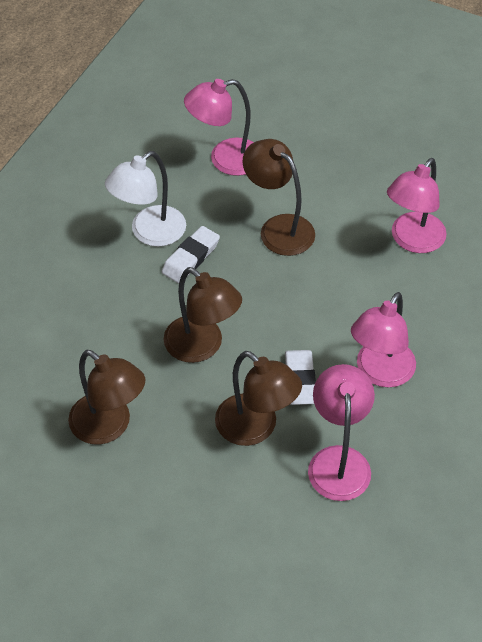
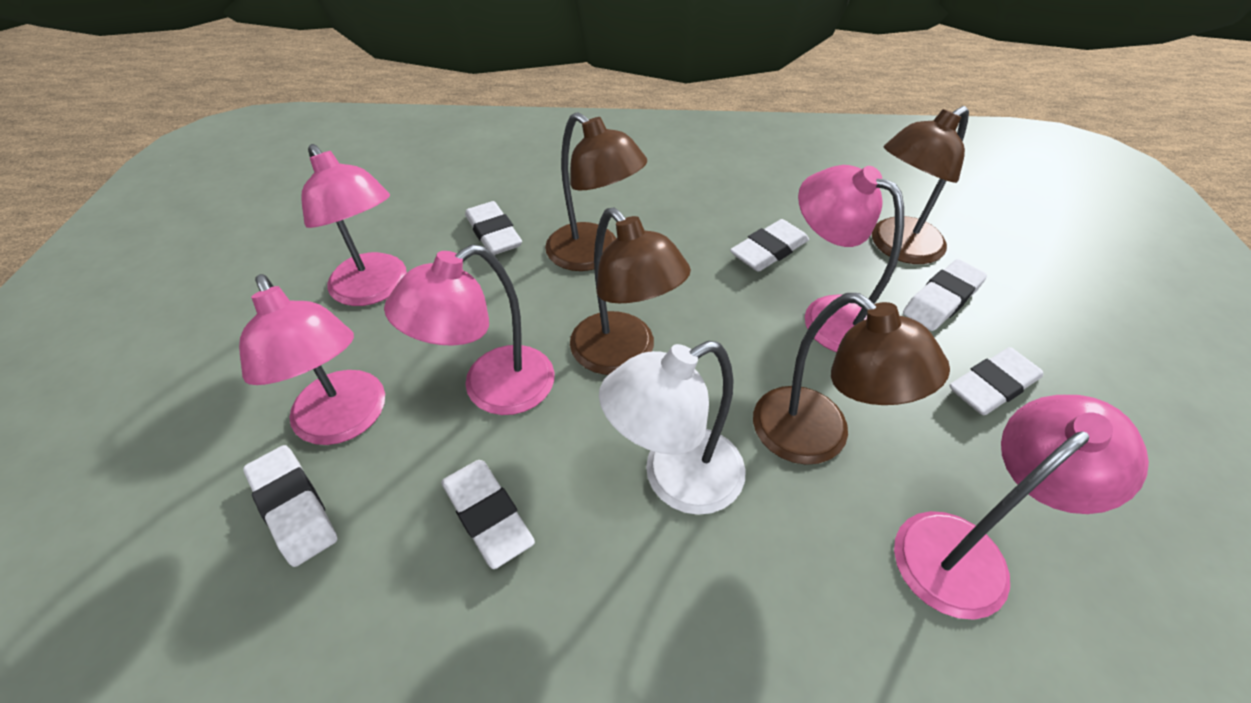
pink lamp: [184,79,254,176] [308,364,375,501] [351,292,416,388] [387,158,447,253] = 4 -> [239,274,385,445] [301,144,407,306] [384,244,555,415] [798,165,904,352] [894,395,1149,620] = 5
white eraser: [162,226,220,283] [285,350,316,405] = 2 -> [243,445,338,567] [441,460,535,569] [465,201,522,255] [730,219,809,272] [903,259,987,331] [950,347,1043,415] = 6

